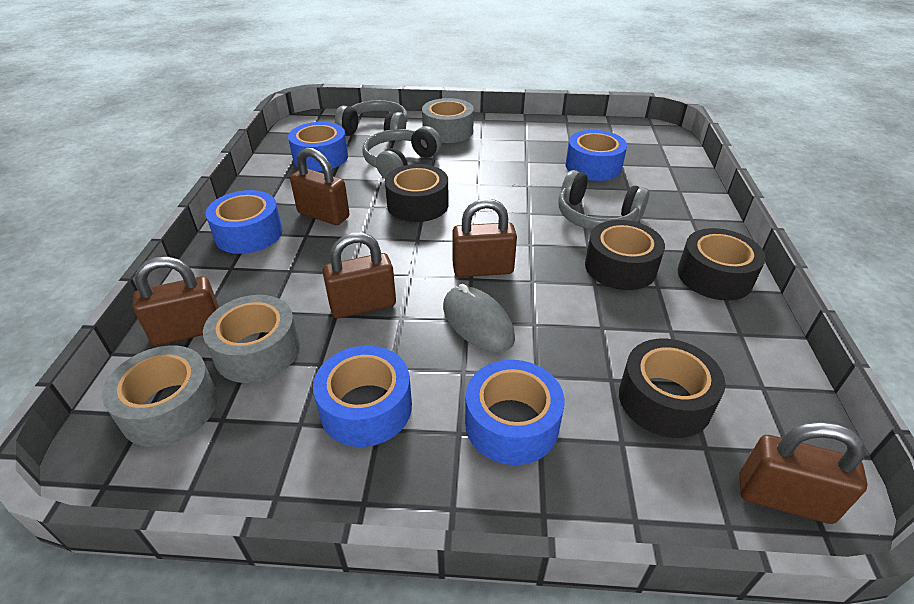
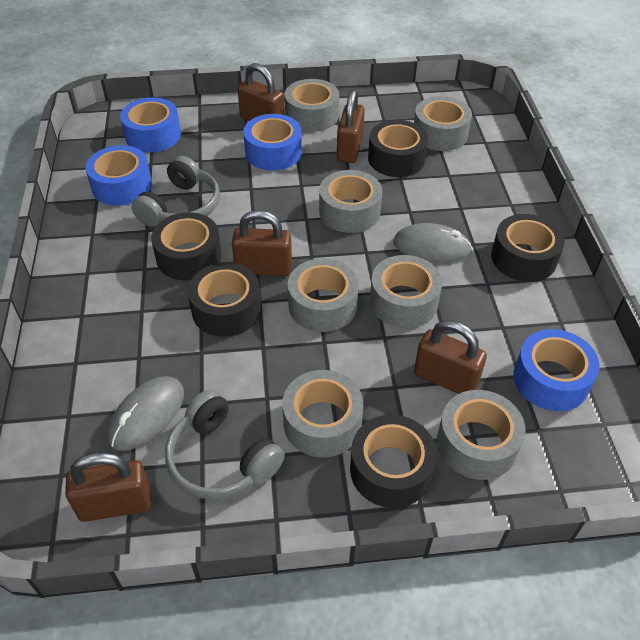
black tape: [385,164,449,222] [585,220,665,290] [619,339,726,438] [678,228,766,300] = 4 -> [151,212,222,280] [188,263,261,337] [350,415,437,508] [368,120,428,177] [491,214,565,282] = 5
blue tape: [206,190,283,254] [288,122,348,171] [313,346,412,447] [465,360,564,465] [566,130,627,181] = 5 -> [85,145,152,206] [120,97,181,153] [243,114,302,171] [513,329,600,411] = 4
grey headphones: [335,100,408,142] [362,126,441,179] [558,170,649,230] = 3 -> [131,156,220,227] [165,390,285,500] = 2
grey mouse: [443,284,515,352] = 1 -> [108,376,184,451] [393,223,473,263] = 2
grey tape: [102,346,218,447] [203,295,300,383] [422,98,474,143] = 3 -> [282,370,363,457] [285,79,339,132] [288,258,359,332] [319,170,382,233] [370,255,442,328] [414,96,472,151] [437,390,526,480] = 7

